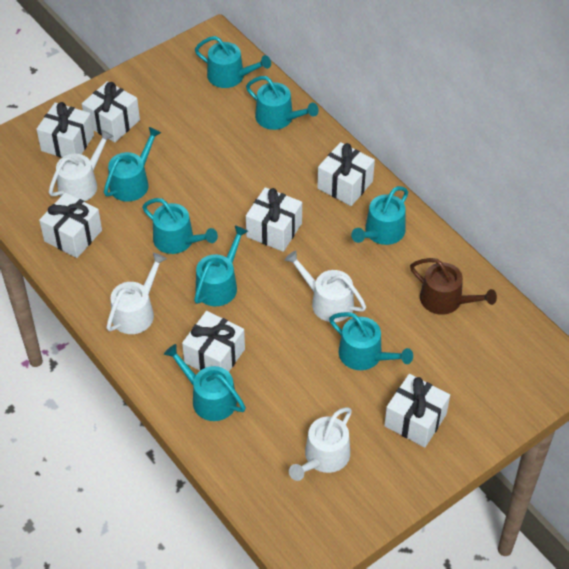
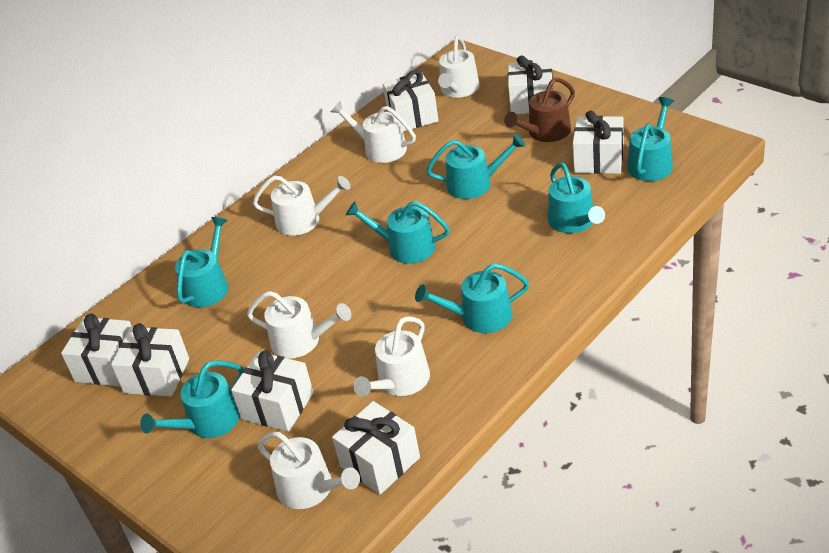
turquoise watering can: [104,127,162,202] [142,198,218,254] [164,344,246,421] [194,226,248,306] [195,36,271,88] [246,76,319,130] [329,312,413,370] [351,186,408,245] = 8 -> [140,360,244,438] [175,217,228,308] [346,201,450,264] [415,263,529,333] [426,134,526,199] [548,163,605,233] [627,97,674,181] = 7
white watering can: [49,130,114,201] [106,253,167,334] [285,250,366,322] [289,407,352,481] = 4 -> [247,291,351,359] [253,176,351,236] [258,432,360,509] [331,101,416,163] [353,316,430,397] [438,36,480,98] = 6

